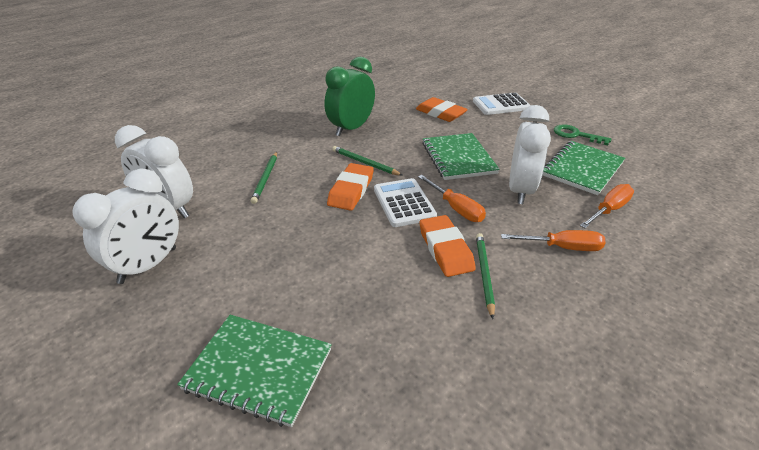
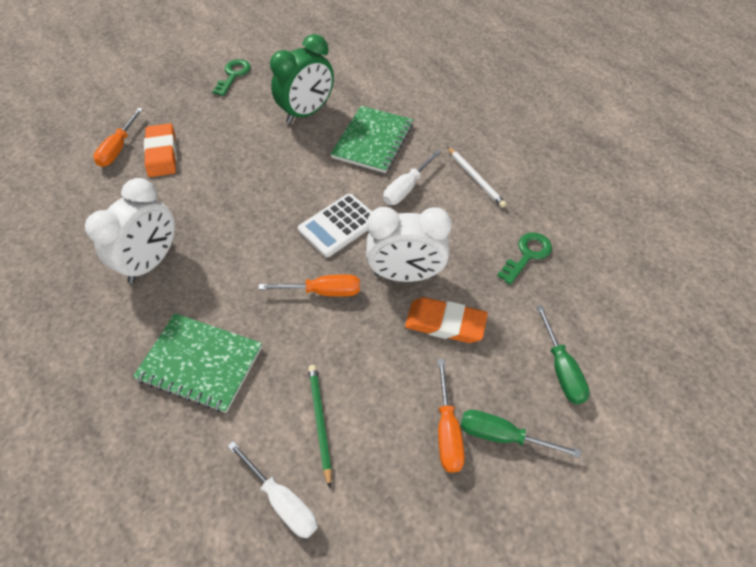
green key: [554,124,612,145] = 1 -> [212,59,251,96] [497,232,552,285] = 2
green notebook: [177,315,332,427] [422,133,500,180] [543,141,625,195] = 3 -> [133,313,262,413] [331,106,413,173] = 2
green pencil: [251,152,277,204] [332,146,403,176] [476,233,495,319] = 3 -> [308,365,332,488] = 1
green screwdriver: none = 0 -> [460,410,581,458] [536,305,590,404] = 2
orange eraser: [327,163,374,211] [416,97,468,122] [419,215,476,277] = 3 -> [144,123,177,177] [405,297,488,343] = 2
white calculator: [374,178,437,227] [473,93,531,115] = 2 -> [298,194,372,257] = 1
white clock: [72,169,179,284] [115,125,193,219] [509,105,551,204] = 3 -> [85,178,175,283] [366,207,452,282] = 2
white pencil: none = 0 -> [447,147,506,208] = 1
white screwdriver: none = 0 -> [228,441,318,538] [383,150,441,205] = 2

